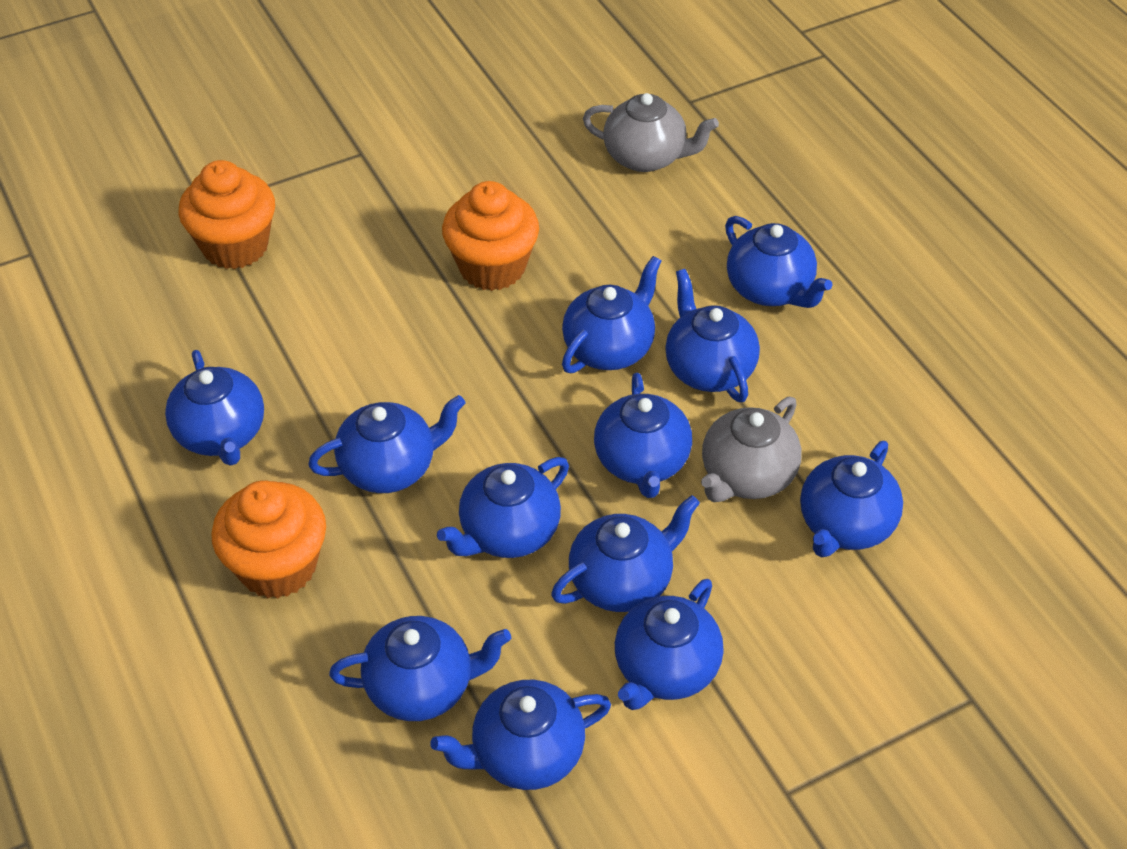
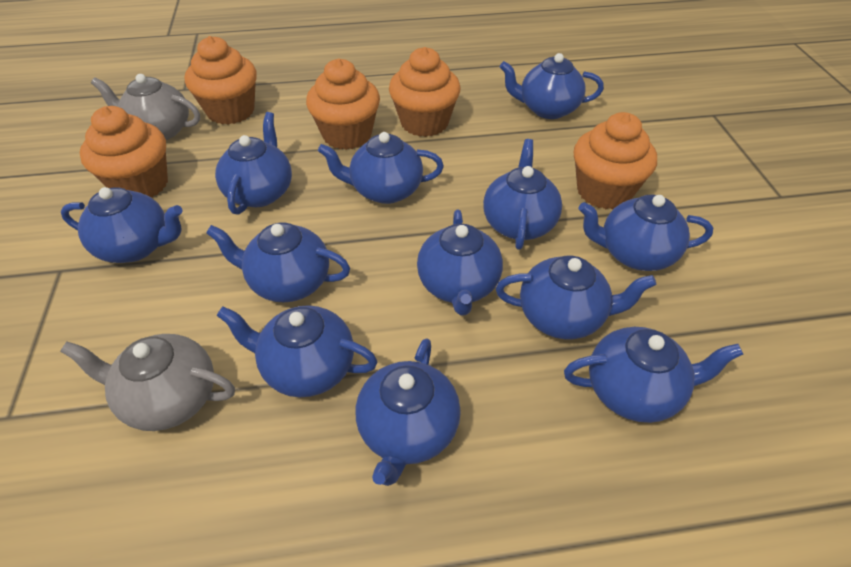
orange cupcake: [178,160,275,269] [211,480,326,599] [442,181,539,291] = 3 -> [80,106,168,198] [185,36,257,124] [306,58,380,150] [389,47,460,137] [574,112,657,209] = 5

